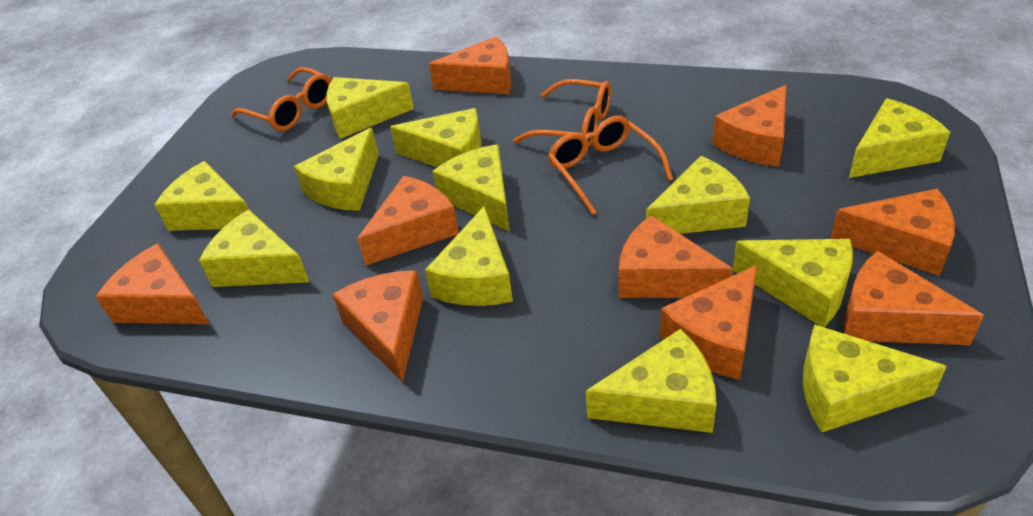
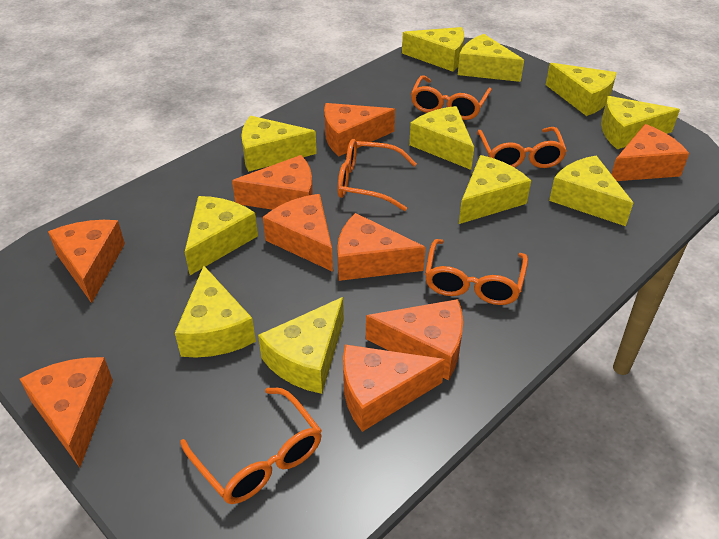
orange glasses: [231,67,331,131] [513,79,611,147] [548,116,673,215] = 3 -> [180,388,322,504] [337,139,417,211] [411,75,492,120] [425,239,528,305] [477,127,567,168] = 5
yellow cheese: [154,161,249,231] [199,210,309,287] [294,128,379,211] [326,77,414,139] [390,108,482,167] [425,206,513,306] [432,145,510,232] [586,329,716,433] [646,156,750,234] [733,239,853,327] [803,324,947,433] [849,98,950,178] = 12 -> [175,266,256,357] [185,196,258,275] [241,116,317,172] [258,297,344,394] [402,27,464,72] [409,106,474,170] [458,34,524,82] [459,155,531,224] [546,63,617,116] [549,156,633,226] [601,96,680,149] = 11

